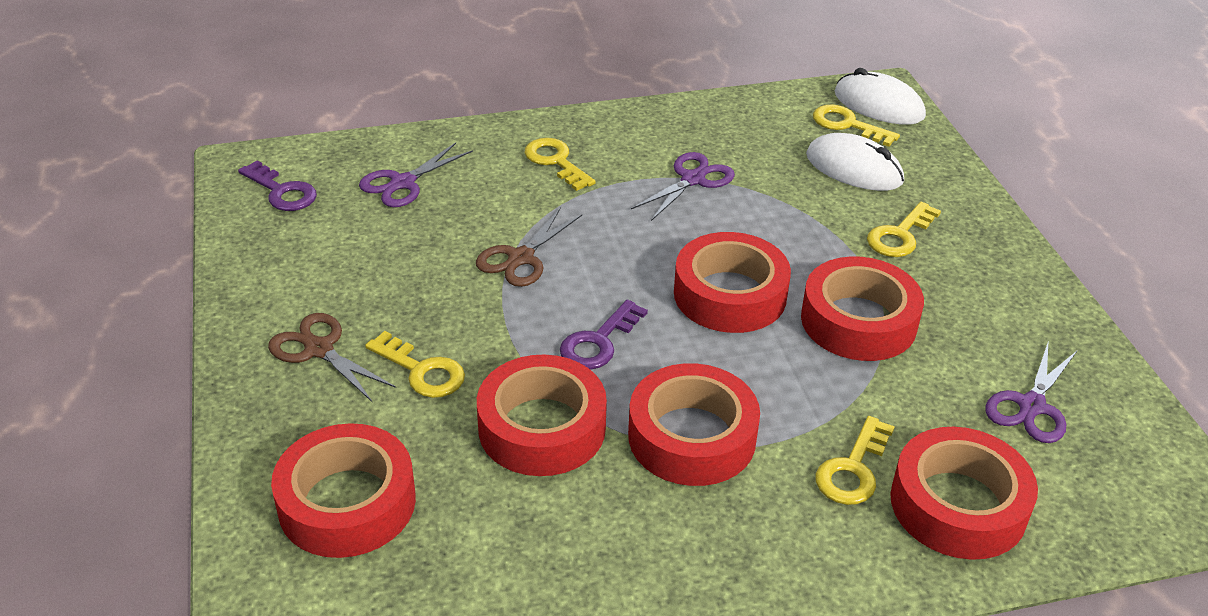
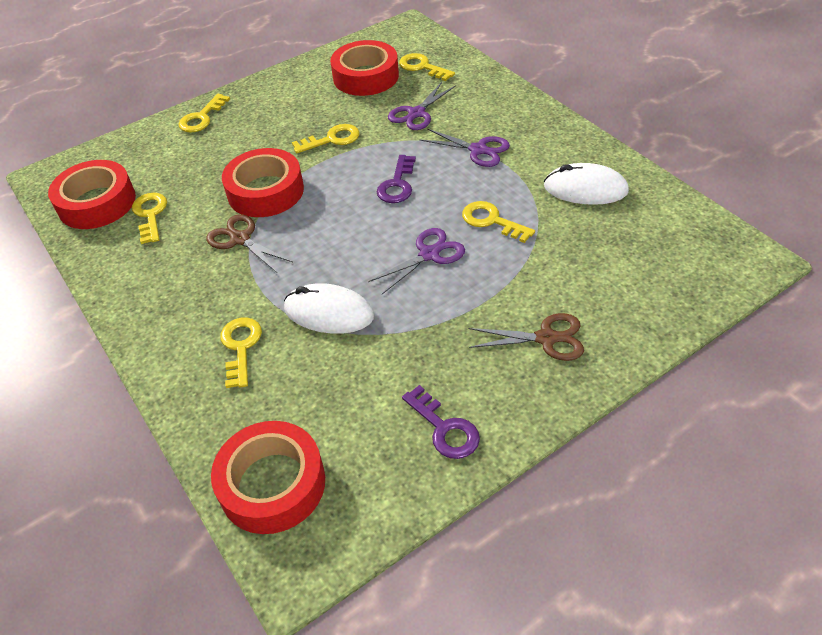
red tape: [271,423,416,558] [477,355,607,476] [628,363,760,486] [674,232,791,333] [801,256,924,361] [890,427,1038,560] = 6 -> [48,160,136,229] [211,421,325,534] [222,148,304,217] [330,40,399,96] = 4
yellow key: [365,331,465,398] [525,138,596,191] [813,104,900,147] [815,416,895,505] [867,202,941,257] = 5 -> [132,193,167,244] [178,94,230,132] [220,317,262,388] [292,124,360,153] [399,53,455,81] [462,201,535,243] = 6

